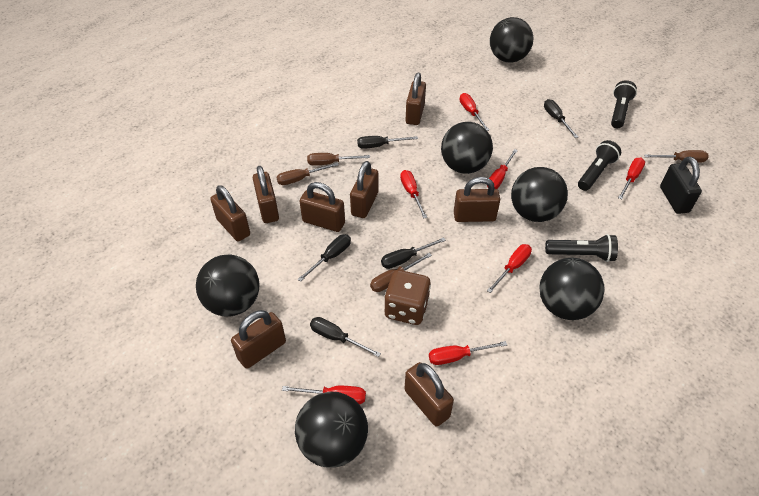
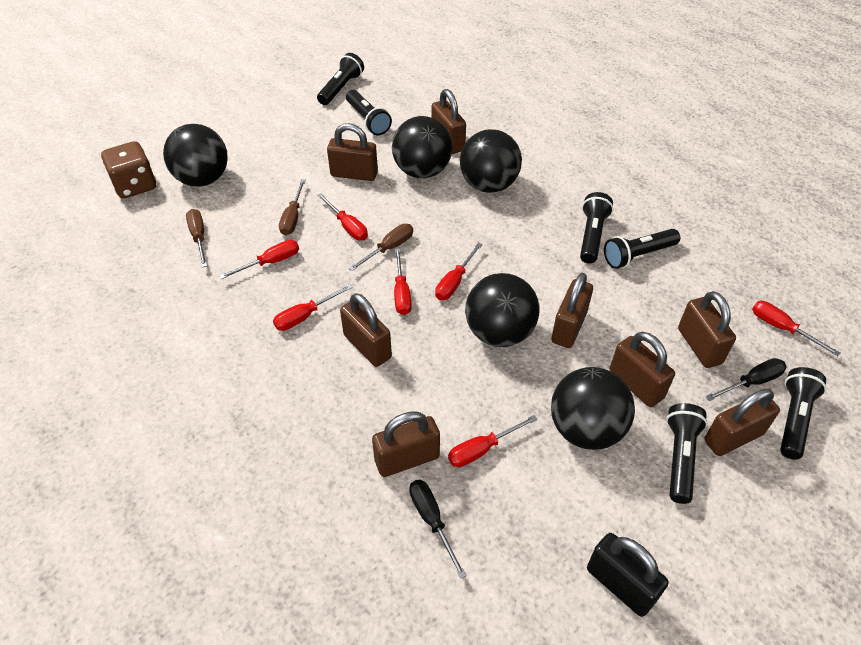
black ball: [196,254,260,317] [295,392,368,467] [441,122,493,174] [490,17,533,62] [511,167,568,222] [539,258,605,320] = 6 -> [163,124,228,187] [392,116,453,178] [460,129,522,193] [465,273,540,347] [551,367,635,450] = 5
black flashlight: [545,234,618,262] [578,140,621,191] [611,80,637,128] = 3 -> [317,53,364,105] [346,90,392,135] [580,192,614,263] [604,229,680,269] [666,403,708,504] [780,367,827,460] = 6
black screwdriver: [297,234,351,282] [310,317,381,357] [357,136,418,149] [381,237,446,269] [544,99,578,138] = 5 -> [409,480,467,579] [706,358,787,401] = 2
brown screwdriver: [277,162,339,185] [307,153,370,165] [370,253,432,292] [644,150,709,163] = 4 -> [186,209,207,267] [279,179,306,235] [349,224,413,271] = 3

